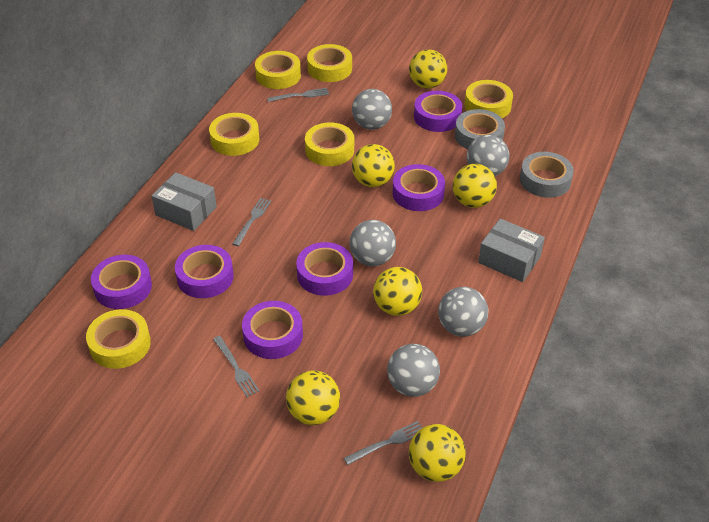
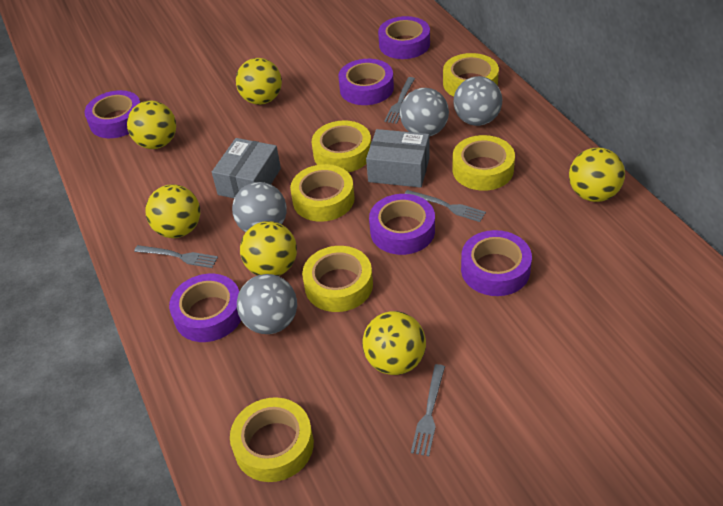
grey ball: [350,220,396,266] [352,89,392,130] [387,344,440,397] [438,287,488,337] [467,135,509,176] = 5 -> [232,182,287,232] [237,274,297,334] [400,88,449,137] [453,76,502,126] = 4
grey tape: [455,109,505,149] [520,152,574,198] = 2 -> none = 0

